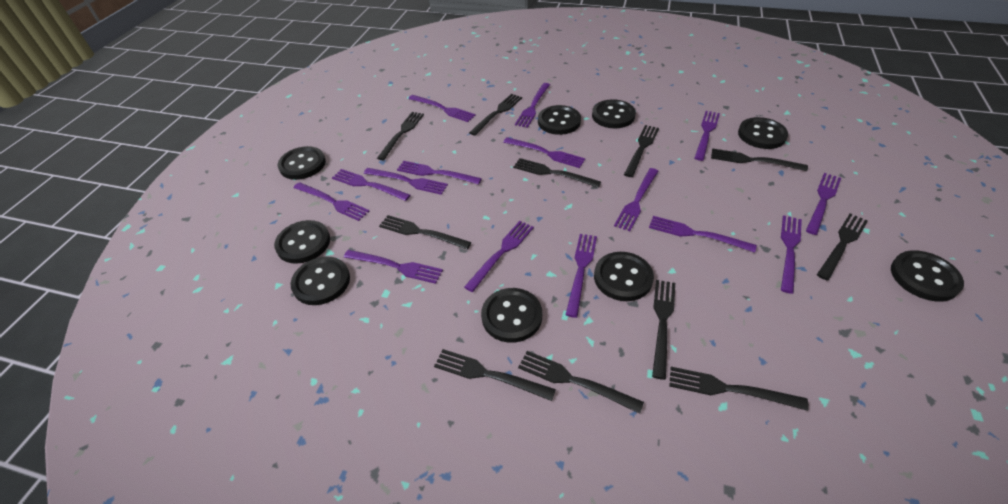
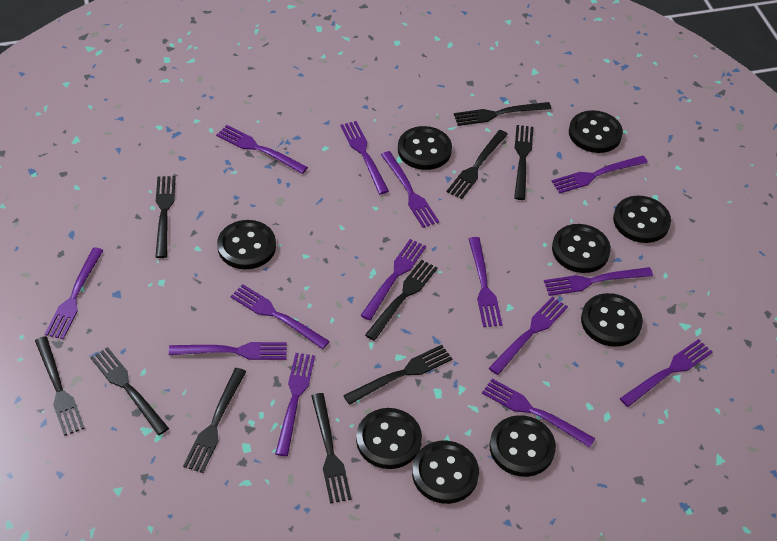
black fork: [377,112,424,160] [379,215,471,250] [434,349,556,401] [469,94,522,136] [513,158,601,188] [518,351,644,414] [624,125,659,177] [652,280,675,380] [669,367,809,411] [711,148,808,171] [817,213,868,280] = 11 -> [35,336,85,436] [90,347,169,435] [155,176,176,258] [183,368,246,473] [311,393,352,504] [343,345,452,405] [365,260,437,341] [447,130,508,199] [454,102,552,126] [514,125,533,200] = 10
purple fork: [294,182,369,221] [332,169,411,201] [344,250,443,284] [364,168,448,195] [397,161,482,185] [408,95,476,122] [464,221,534,292] [503,137,585,168] [515,83,550,128] [566,234,597,318] [614,168,659,231] [649,216,757,253] [695,111,720,161] [781,215,802,294] [806,173,841,235] = 15 -> [45,247,104,339] [169,342,287,360] [216,125,308,174] [230,284,330,349] [275,353,315,456] [340,121,389,194] [360,239,426,320] [381,151,439,228] [469,237,503,327] [482,379,595,448] [489,296,568,375] [544,267,653,296] [551,156,648,193] [620,339,713,407] = 14

